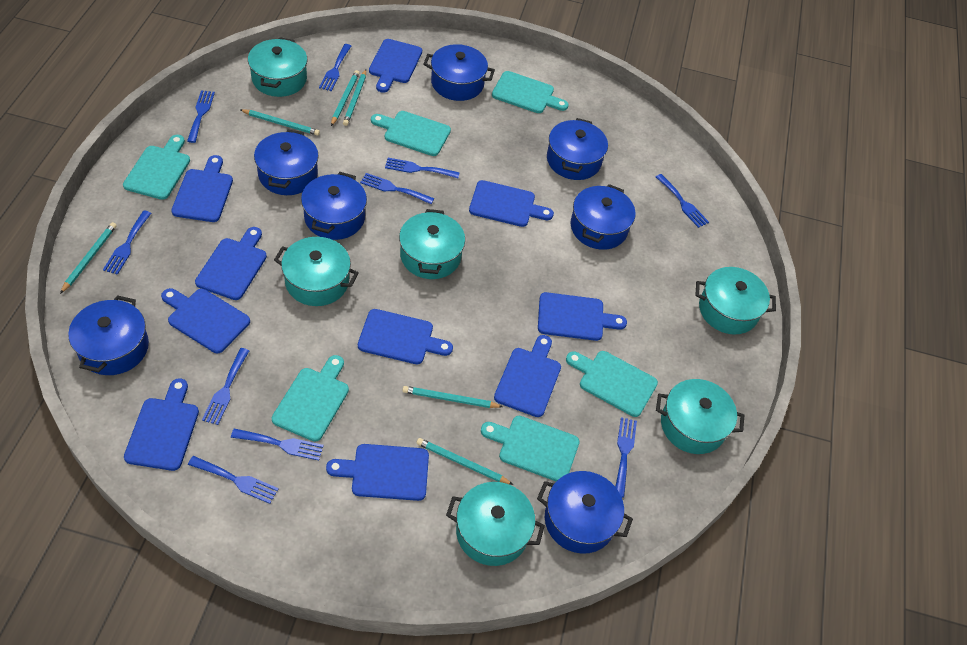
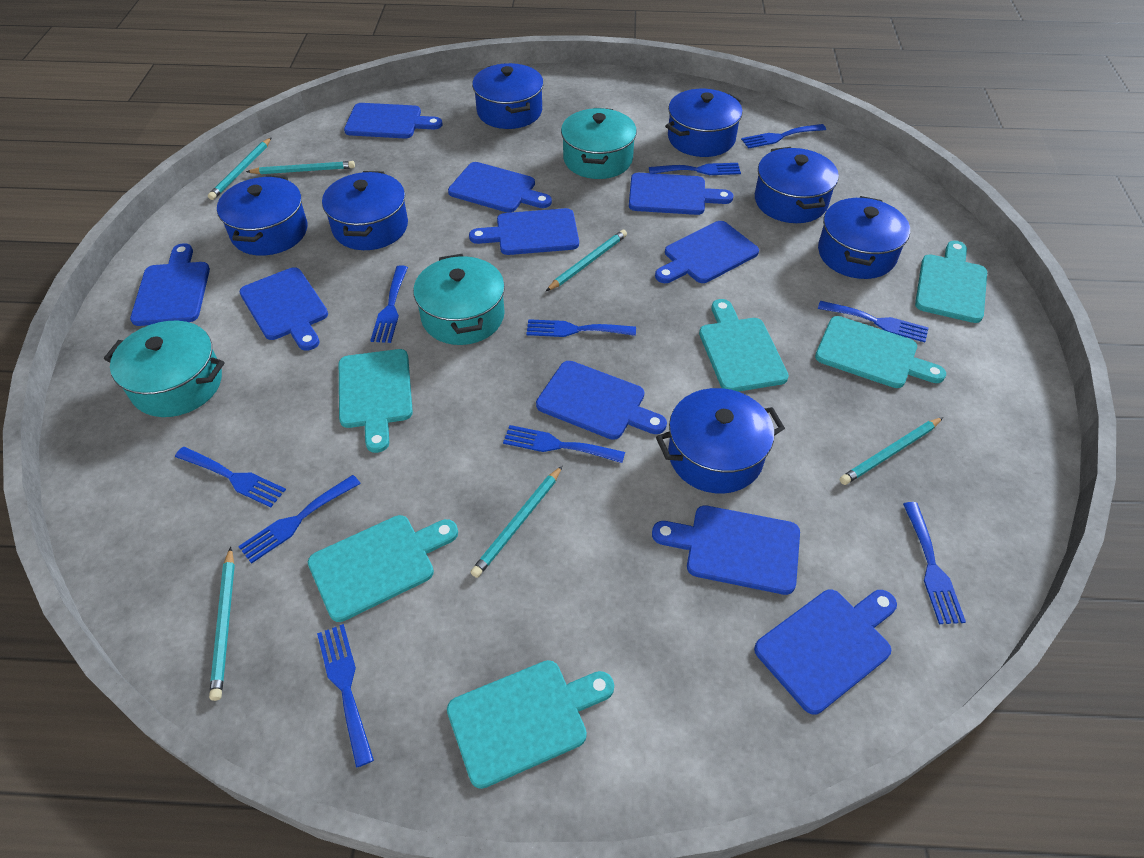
turquoise pot: [248,37,308,97] [274,237,359,306] [399,209,465,279] [446,482,545,566] [656,379,744,454] [695,267,776,334] = 6 -> [104,321,225,417] [413,254,505,345] [561,108,637,179] = 3

